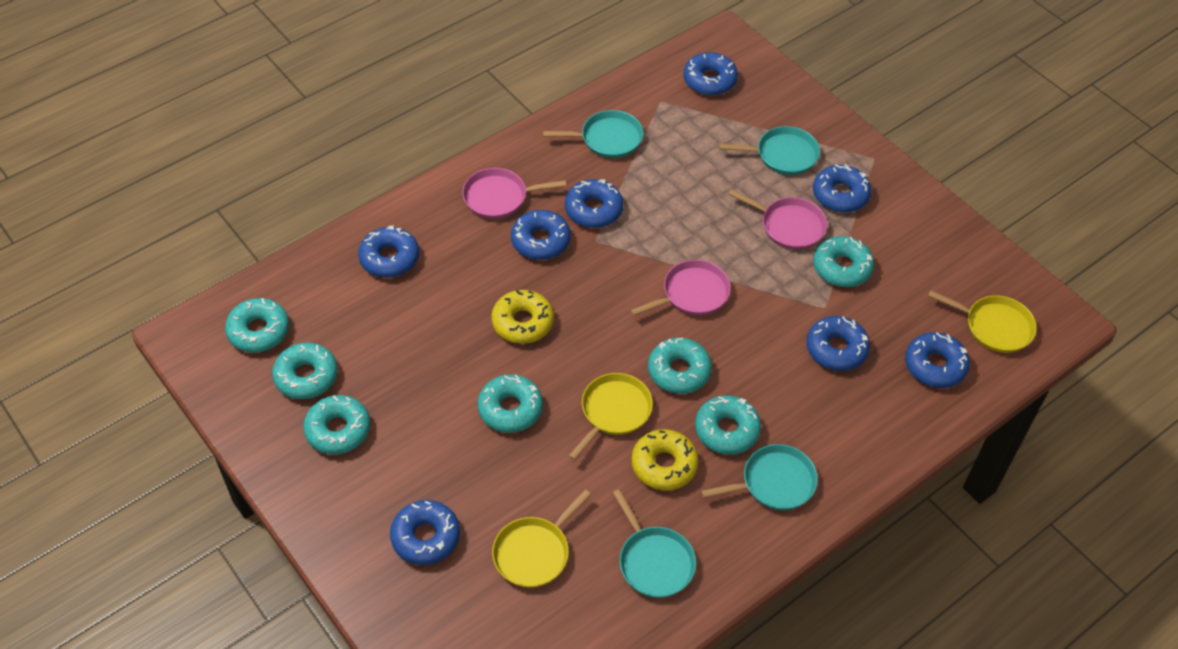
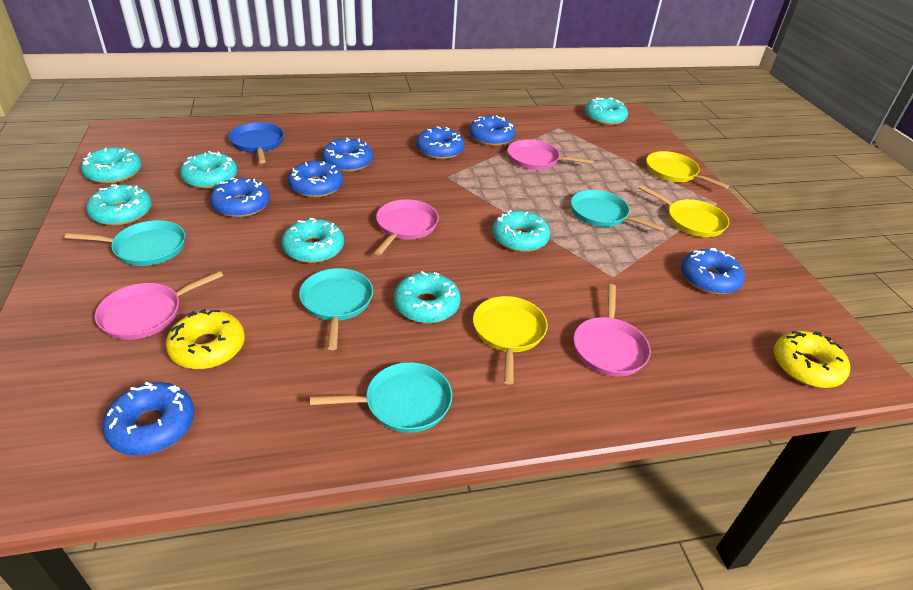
blue donut: [358,225,419,278] [390,500,460,565] [511,210,571,260] [565,179,623,228] [683,52,738,95] [806,316,870,371] [813,164,871,213] [905,332,970,388] = 8 -> [102,382,195,455] [210,178,270,217] [288,161,343,198] [322,138,373,172] [416,126,464,159] [469,115,515,146] [681,248,744,294] = 7
blue pan: none = 0 -> [229,122,284,163] = 1
pink pan: [462,168,566,219] [630,260,731,316] [728,189,827,250] = 3 -> [95,271,223,340] [374,199,439,255] [507,139,594,170] [573,284,651,376] = 4

